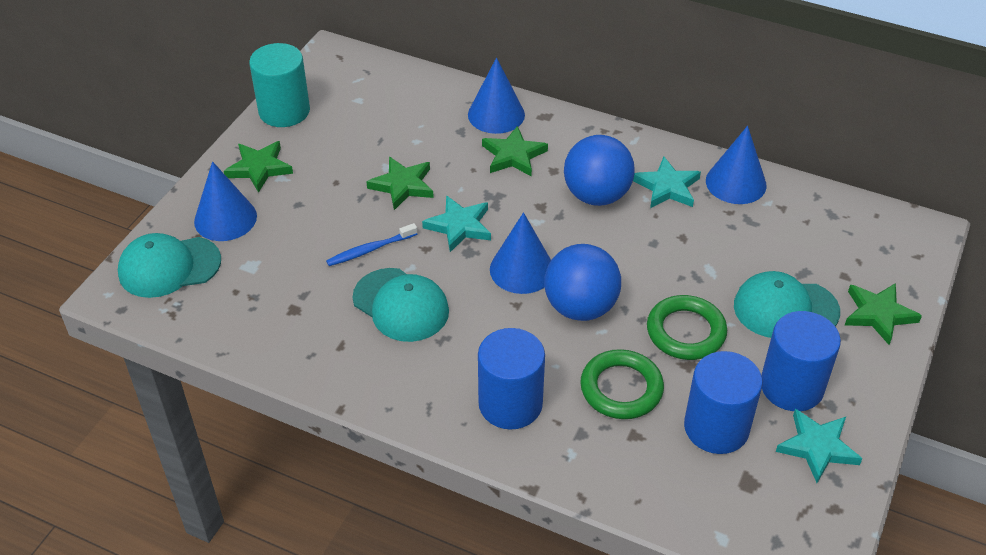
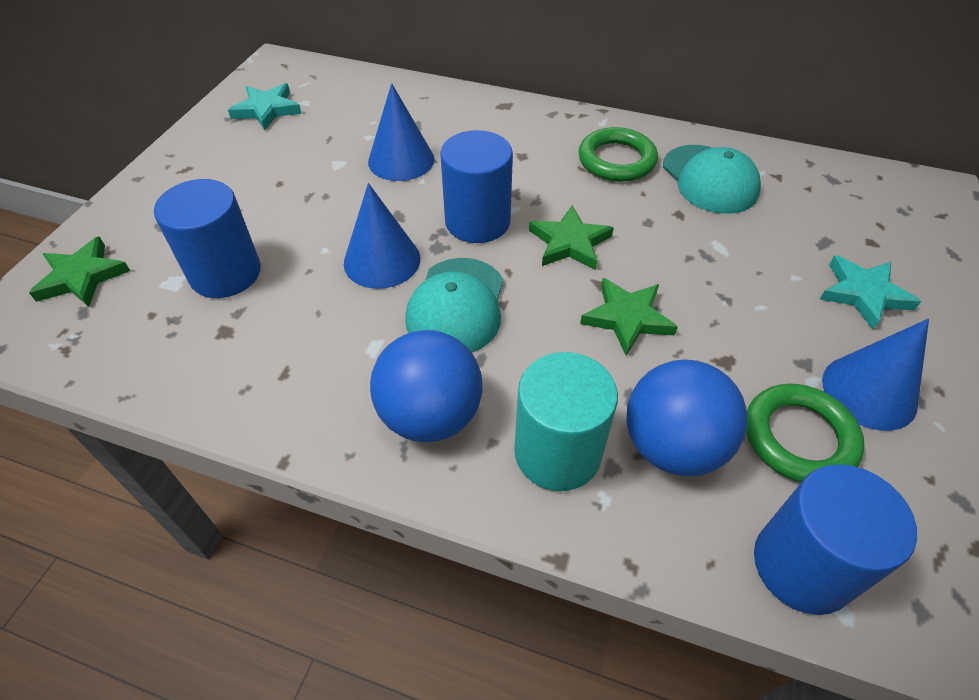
blue cone: [194,161,257,241] [468,57,525,134] [490,212,551,294] [706,126,767,204] = 4 -> [344,183,420,289] [368,83,435,181] [822,319,929,431] = 3
blue toothbrush: [326,223,417,266] = 1 -> none = 0
green star: [224,141,293,193] [366,157,434,210] [482,126,548,177] [845,283,922,345] = 4 -> [29,236,130,307] [529,205,614,270] [580,278,678,356] = 3
turquoise cap: [118,233,221,298] [353,268,449,342] [734,271,840,338] = 3 -> [405,258,504,353] [663,145,761,214] = 2
turquoise star: [422,195,491,252] [633,157,701,208] [776,409,863,483] = 3 -> [228,83,302,130] [820,255,921,329] = 2

